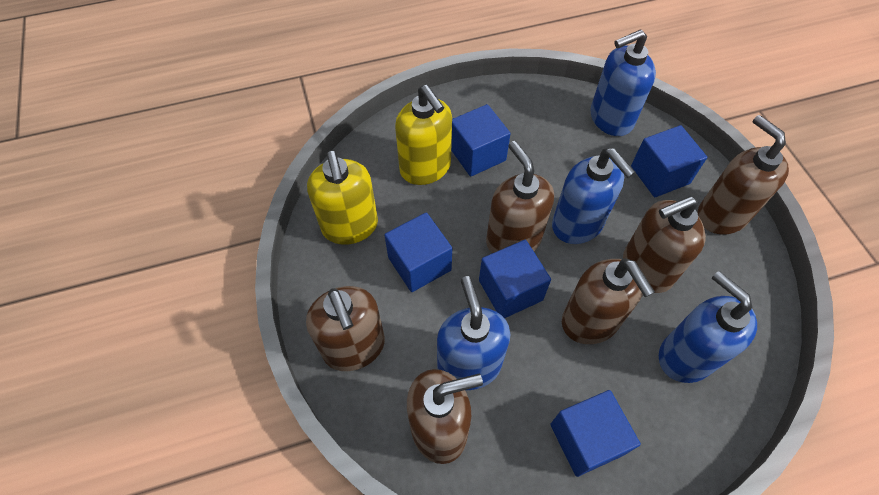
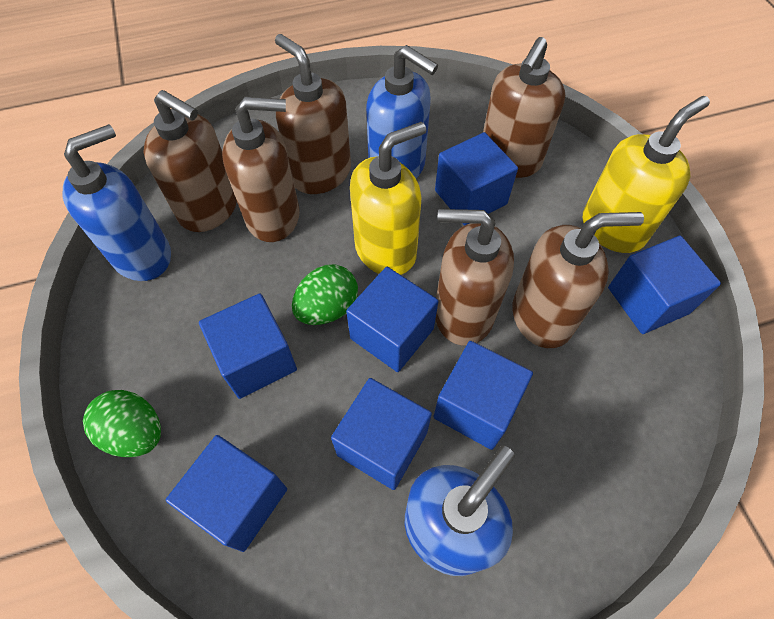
blue cube: [384,212,452,292] [451,104,511,177] [479,240,551,318] [550,390,641,477] [631,125,707,197] = 5 -> [166,435,287,552] [199,293,297,399] [331,378,432,490] [346,267,439,372] [433,341,533,450] [435,132,518,226] [608,236,721,334] = 7
blue soap dispenser: [437,276,511,390] [552,148,635,244] [590,29,656,136] [659,271,757,383] = 4 -> [63,124,171,281] [366,45,438,179] [405,445,515,576] = 3
green egg: none = 0 -> [83,390,161,457] [292,264,358,325] = 2

